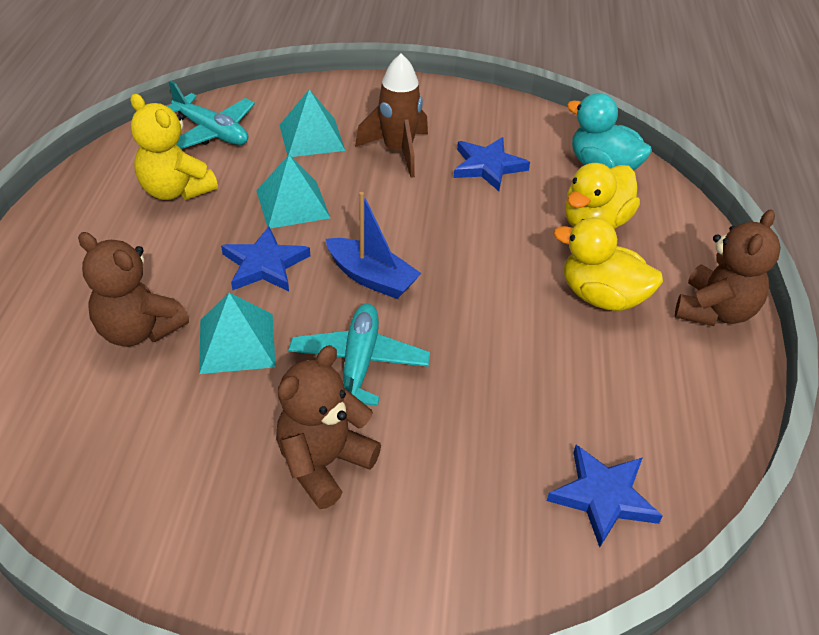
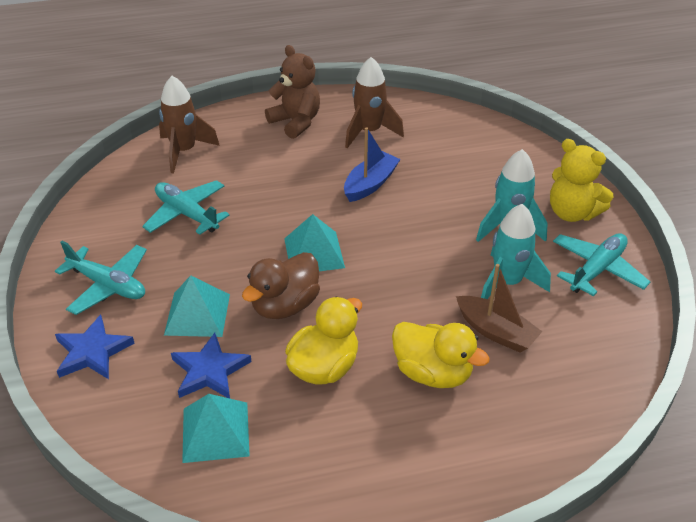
blue star: [221,226,310,291] [454,137,530,191] [547,445,662,547] = 3 -> [55,315,135,379] [171,333,252,398] = 2
brown boat: none = 0 -> [456,264,543,353] = 1
brown duck: none = 0 -> [242,252,320,319] = 1
brown rocket: [355,53,428,178] = 1 -> [159,76,220,174] [345,57,404,148] = 2
brown teddy bear: [78,232,189,347] [276,345,381,509] [675,209,781,326] = 3 -> [265,45,320,139] = 1
turquoise duck: [567,93,652,171] = 1 -> none = 0
turquoise plane: [167,80,255,149] [288,304,430,406] = 2 -> [55,241,147,315] [142,180,230,235] [553,233,650,296] = 3
turquoise rocket: none = 0 -> [476,149,548,242] [481,204,551,299] = 2

